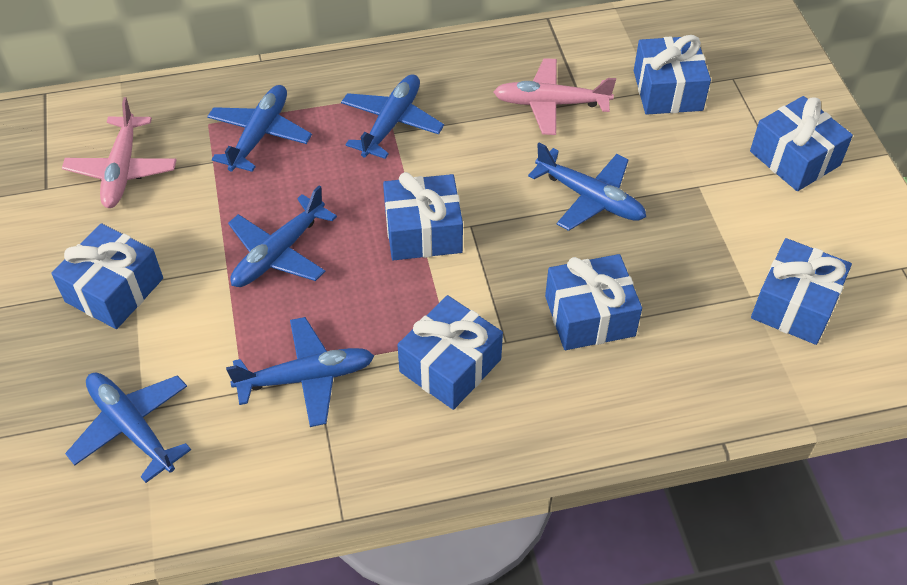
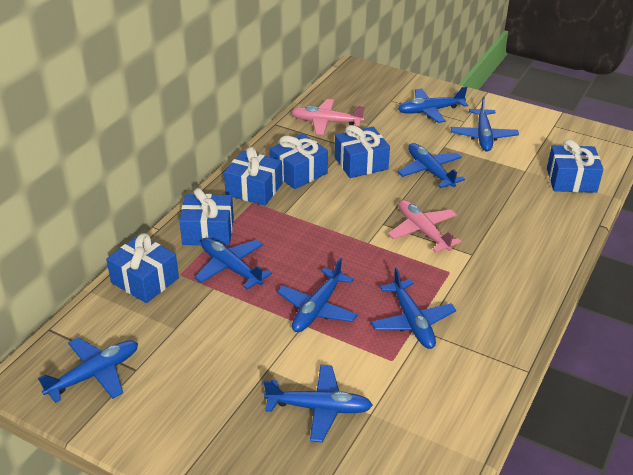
blue gift: [51,223,163,329] [383,172,463,260] [397,295,503,410] [545,254,642,350] [634,35,711,115] [750,96,853,191] [751,238,852,345] = 7 -> [106,233,179,303] [179,188,234,246] [224,147,283,206] [269,134,328,189] [335,125,390,178] [547,139,604,193] = 6
blue plane: [65,372,191,483] [207,85,312,172] [226,317,374,427] [228,185,337,287] [341,74,444,159] [528,143,646,231] = 6 -> [38,337,138,403] [194,238,272,290] [264,364,373,442] [277,258,358,332] [371,267,456,349] [398,86,468,123] [398,143,465,188] [451,97,519,152] = 8

